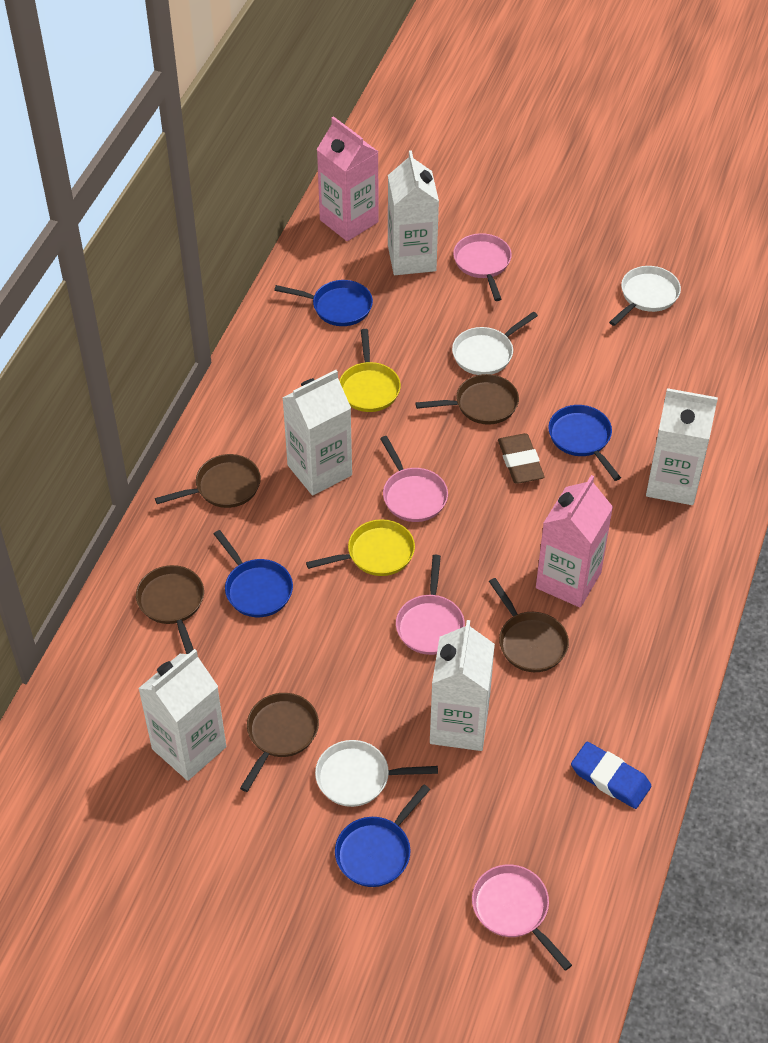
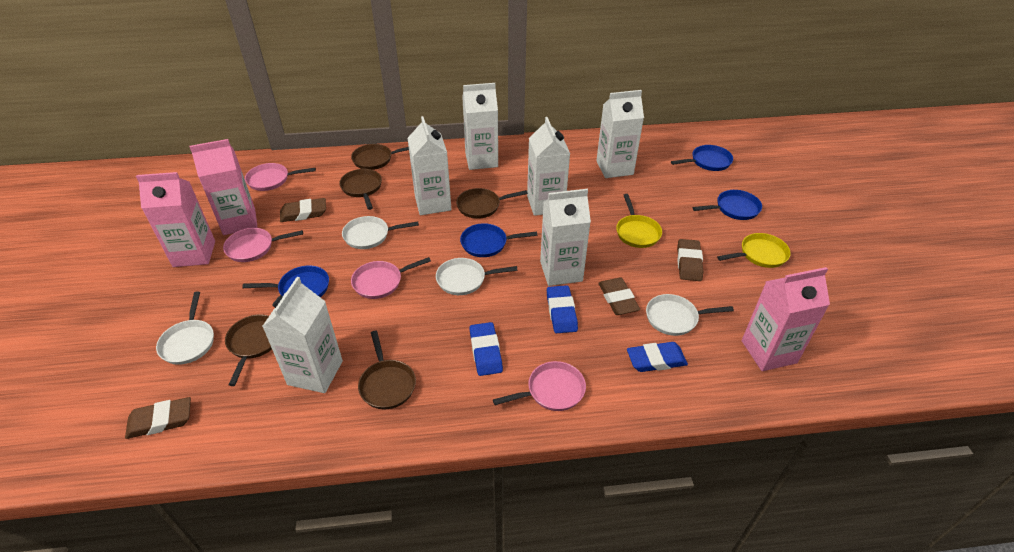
blue eraser: [571,742,651,809] = 1 -> [470,322,503,376] [547,285,578,333] [627,342,688,372] = 3
brown eraser: [498,433,545,483] = 1 -> [125,397,191,439] [280,198,326,222] [599,277,640,315] [677,239,703,281] = 4
pink carton: [316,116,379,241] [536,475,613,608] = 2 -> [136,172,215,267] [189,139,258,235] [742,267,830,371] = 3
white carton: [138,649,226,781] [282,370,352,496] [388,150,439,275] [430,620,495,751] [646,388,718,505] = 5 -> [262,277,343,393] [407,116,451,215] [462,83,498,170] [527,117,570,216] [540,189,591,286] [596,90,644,178] = 6
white pan: [315,740,438,807] [452,311,538,375] [609,266,681,326] = 3 -> [156,291,214,365] [342,216,419,249] [436,258,518,295] [646,294,734,336] = 4

